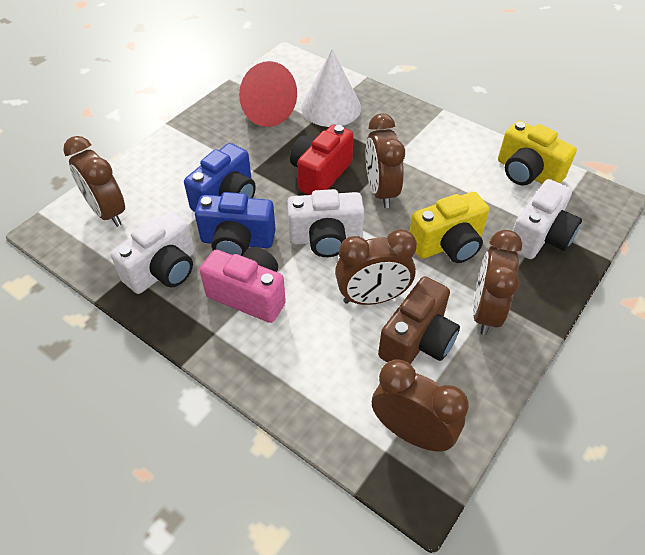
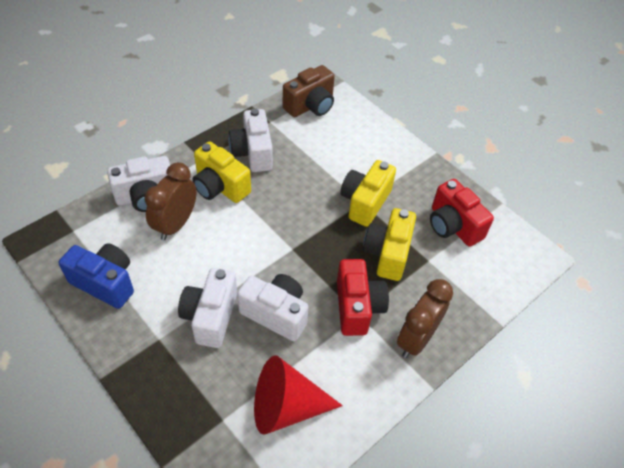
blue camera: [184,143,256,212] [195,192,276,256] = 2 -> [59,243,134,309] = 1
brown clock: [63,136,125,227] [335,229,417,305] [366,113,405,208] [372,359,469,452] [473,230,522,335] = 5 -> [144,162,196,240] [397,279,453,358] = 2
pink camera: [200,247,286,323] = 1 -> none = 0
red camera: [290,124,354,195] = 1 -> [337,259,389,336] [430,179,494,247] = 2
white camera: [111,211,195,294] [287,189,364,257] [513,179,582,259] = 3 -> [107,156,170,212] [178,268,237,348] [228,108,273,172] [237,274,308,341] = 4
white cone: [301,49,361,127] = 1 -> none = 0
yellow camera: [409,192,489,263] [498,121,577,186] = 2 -> [192,141,251,203] [340,160,396,227] [363,208,416,281] = 3

